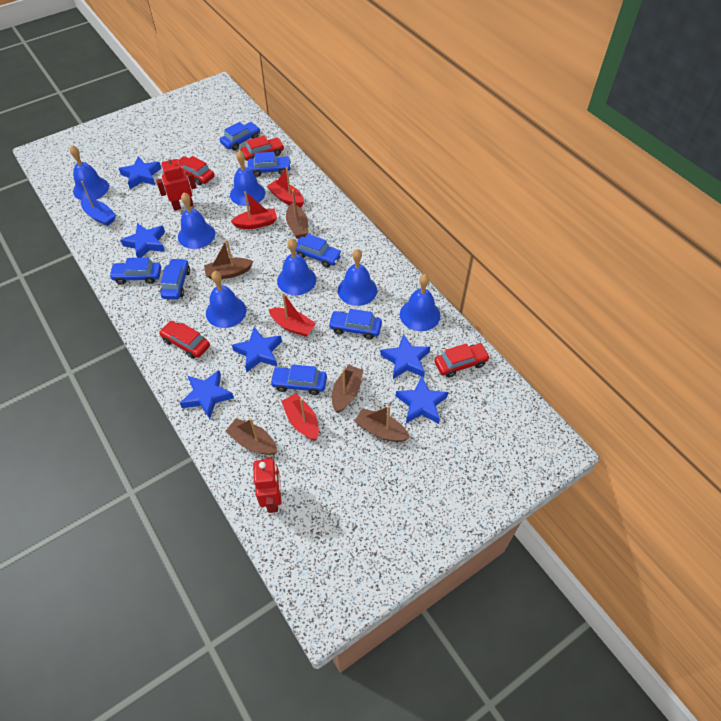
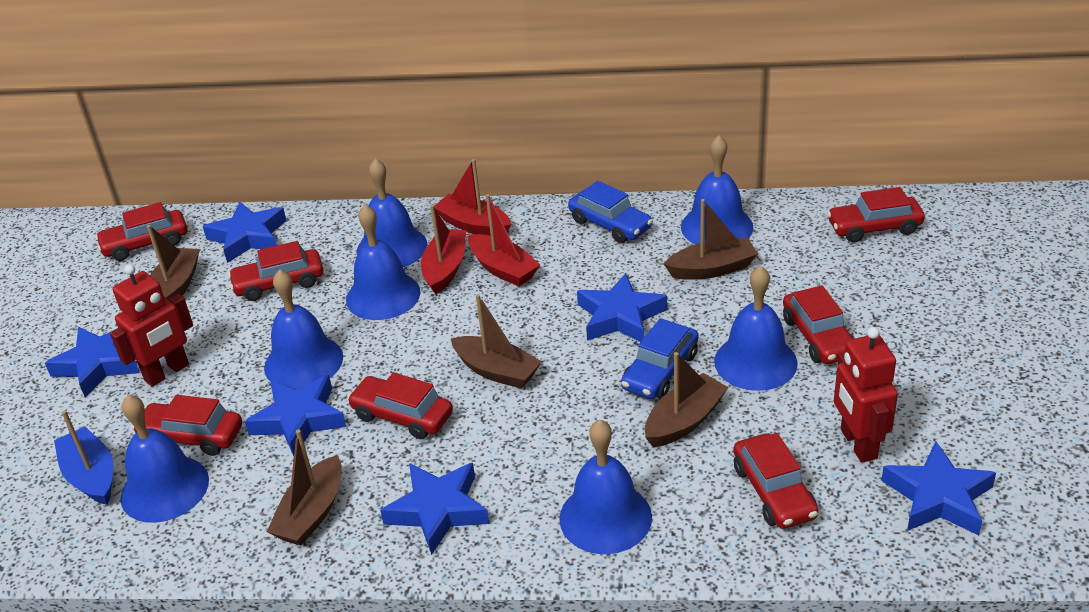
blue car: [109,258,161,284] [160,258,190,300] [220,122,260,150] [248,152,291,177] [270,364,327,395] [296,234,342,268] [328,309,382,339] = 7 -> [568,181,653,243] [621,318,698,399] = 2
red boat: [230,191,277,229] [267,167,304,207] [268,293,316,337] [281,393,319,441] = 4 -> [421,205,466,295] [434,159,511,236] [468,194,540,286] = 3
red car: [159,321,210,359] [179,156,215,185] [241,135,284,161] [434,343,490,378] = 4 -> [95,202,187,261] [132,395,242,456] [228,241,323,301] [347,372,453,439] [734,433,818,529] [783,285,855,364] [827,187,925,242] = 7

